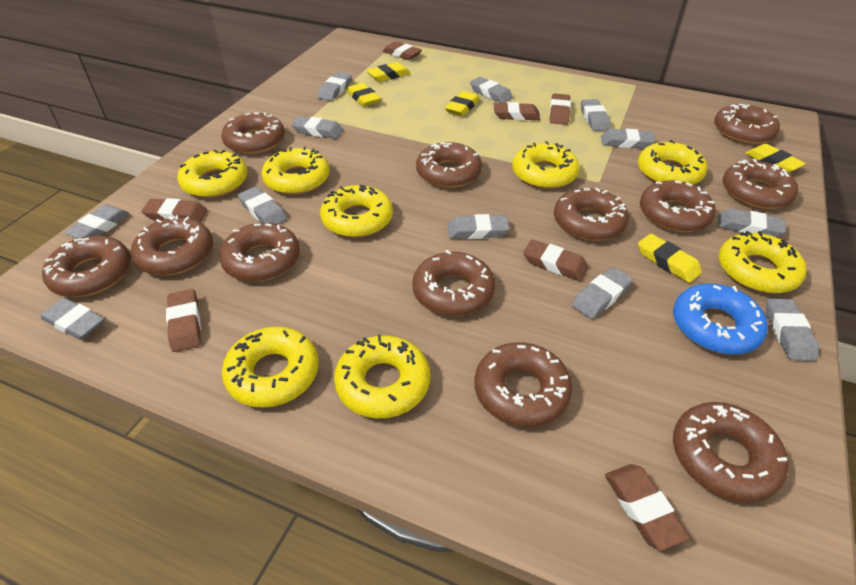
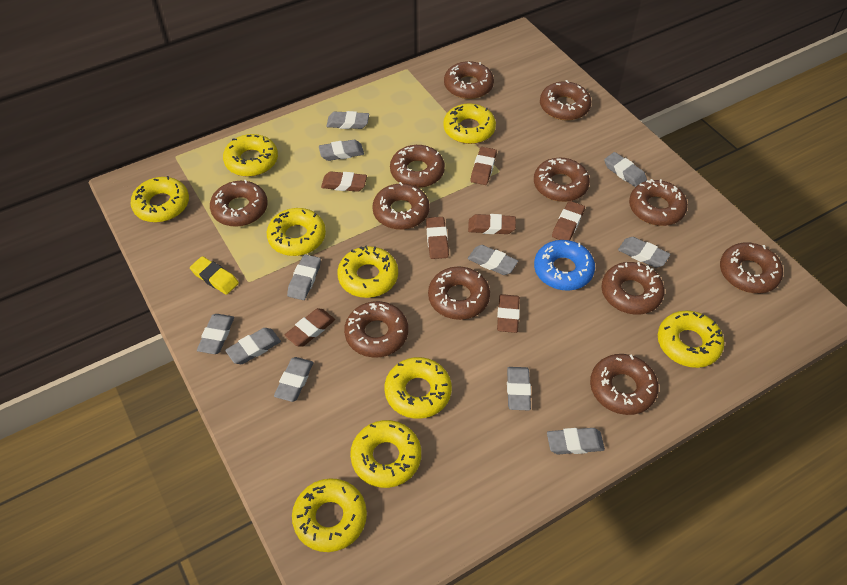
grey eraser: [41,298,104,340] [65,205,130,239] [238,187,287,224] [291,116,343,139] [317,72,352,101] [448,214,509,239] [470,77,513,103] [572,267,633,319] [581,99,610,131] [601,129,655,148] [718,208,786,237] [766,299,819,361] = 12 -> [197,314,234,354] [225,328,281,364] [274,357,314,402] [287,254,321,300] [319,140,364,161] [326,111,369,129] [468,245,518,275] [507,367,531,410] [547,428,605,454] [604,152,647,187] [618,237,670,268] = 11
yellow donut: [177,150,248,198] [222,327,319,408] [262,146,330,195] [320,185,393,238] [334,334,430,419] [512,141,579,189] [638,140,707,185] [719,231,807,293] = 8 -> [131,176,189,222] [223,134,278,177] [267,208,326,256] [292,478,367,552] [337,245,398,298] [350,420,421,488] [384,357,452,419] [443,103,496,144] [658,311,724,368] = 9
yellow eraser: [347,83,381,107] [367,62,410,82] [445,91,480,116] [638,234,702,283] [745,144,806,173] = 5 -> [190,256,239,295] = 1

